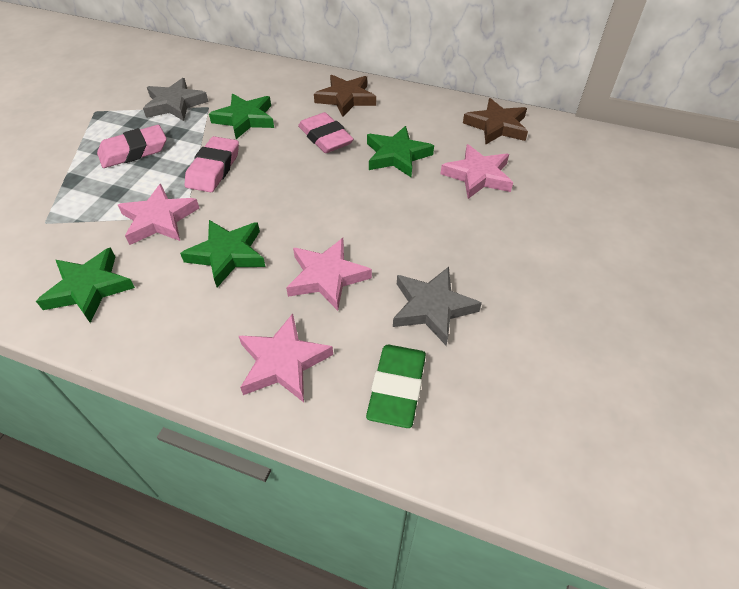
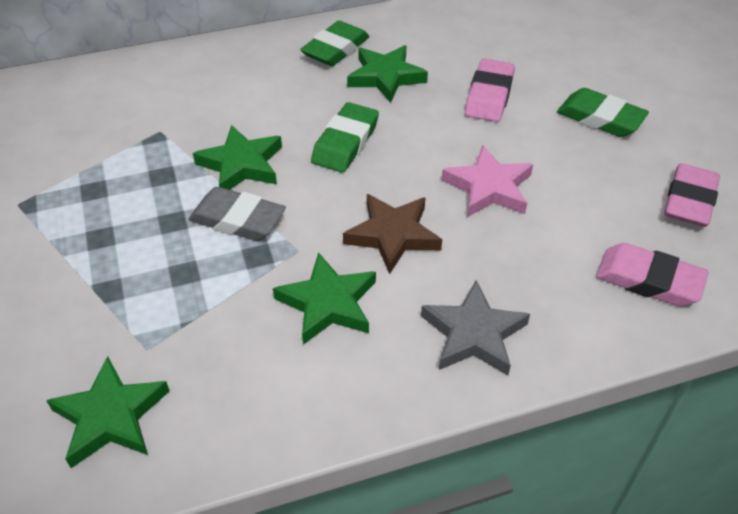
brown star: [314,75,376,117] [463,98,528,145] = 2 -> [343,194,442,274] = 1
green eraser: [366,345,426,428] = 1 -> [300,21,369,66] [311,102,379,173] [557,88,649,137] = 3
grey eraser: none = 0 -> [188,187,286,241] = 1
grey star: [143,78,209,121] [393,267,482,346] = 2 -> [421,280,530,375] = 1
pink star: [118,184,199,245] [239,314,333,402] [286,238,372,311] [441,144,513,199] = 4 -> [442,145,533,217] = 1

